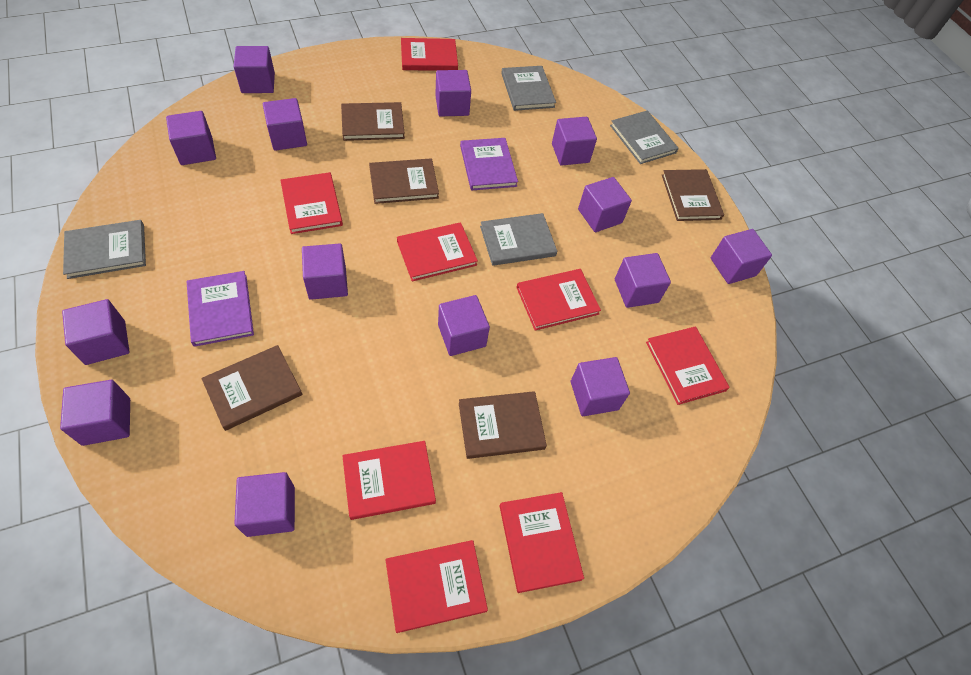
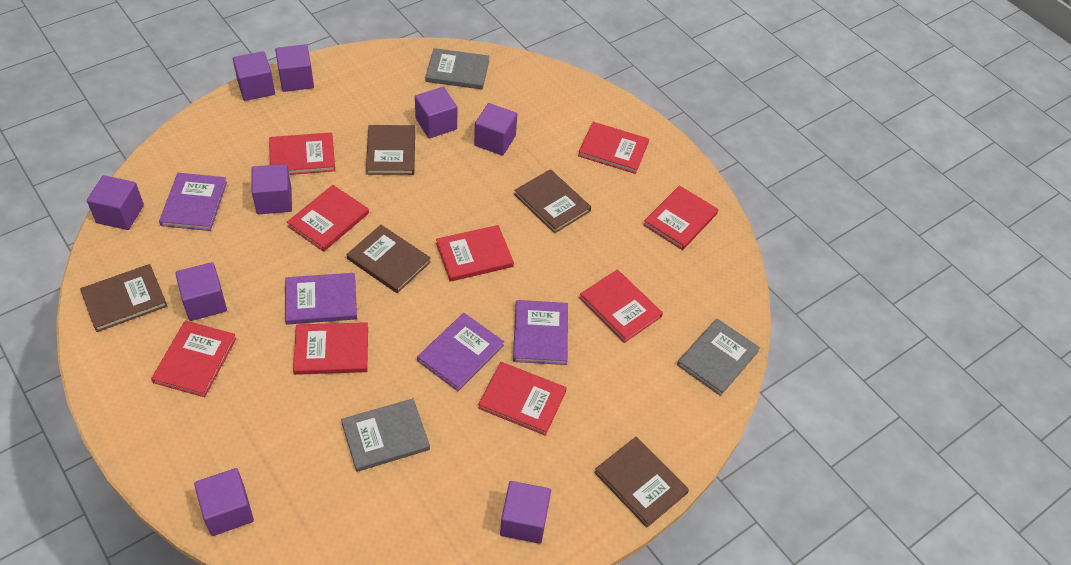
grey book: [63,220,146,279] [480,213,557,266] [501,66,556,111] [610,111,679,164] = 4 -> [341,398,430,472] [426,48,490,90] [677,318,760,396] = 3
purple book: [187,271,254,347] [460,138,518,191] = 2 -> [159,173,227,231] [285,273,357,324] [417,313,504,391] [513,300,568,365] = 4
purple cube: [60,380,130,446] [62,299,130,365] [166,111,216,165] [234,46,275,93] [234,472,295,537] [263,98,307,151] [302,243,348,300] [435,70,471,117] [438,295,490,356] [552,117,597,166] [571,357,630,416] [578,177,632,232] [615,253,671,308] [711,229,772,284] = 14 -> [87,175,144,230] [175,262,227,321] [194,468,254,536] [233,51,275,101] [252,164,292,214] [275,44,314,92] [415,87,457,138] [474,103,517,156] [500,481,551,544] = 9
red book: [281,172,343,234] [342,441,436,520] [386,540,488,633] [397,222,478,281] [401,38,458,71] [500,492,584,593] [516,269,601,331] [646,326,730,405] = 8 -> [151,321,237,397] [269,132,335,175] [287,185,369,252] [293,322,368,375] [436,225,514,282] [478,362,567,436] [578,122,649,174] [579,269,663,343] [643,185,718,250] = 9

